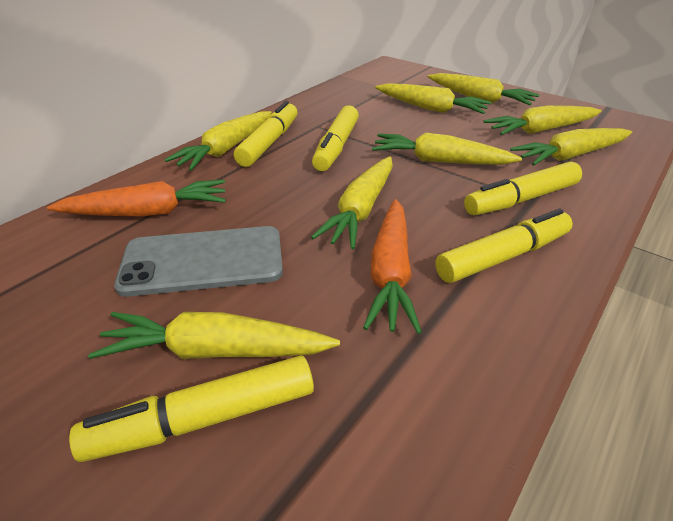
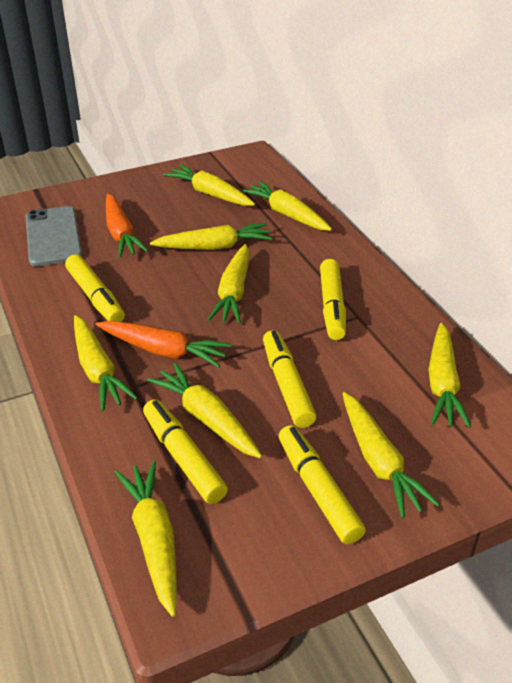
yellow carrot: [88,312,340,359] [164,111,272,171] [311,156,393,249] [372,132,522,165] [375,83,491,114] [428,73,539,105] [484,106,602,135] [510,128,632,166] = 8 -> [74,315,138,411] [115,461,177,617] [147,363,262,458] [150,223,272,250] [163,164,255,206] [207,244,250,324] [241,181,332,231] [342,392,440,518] [428,323,471,428] = 9

